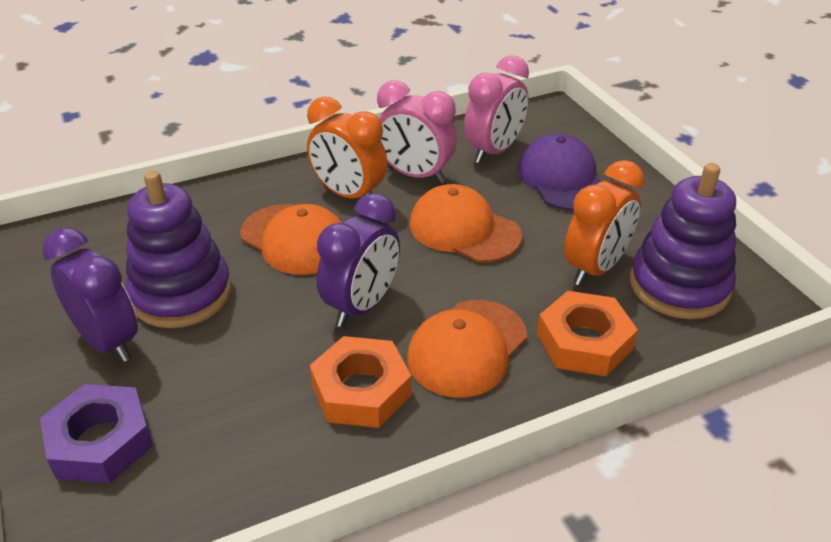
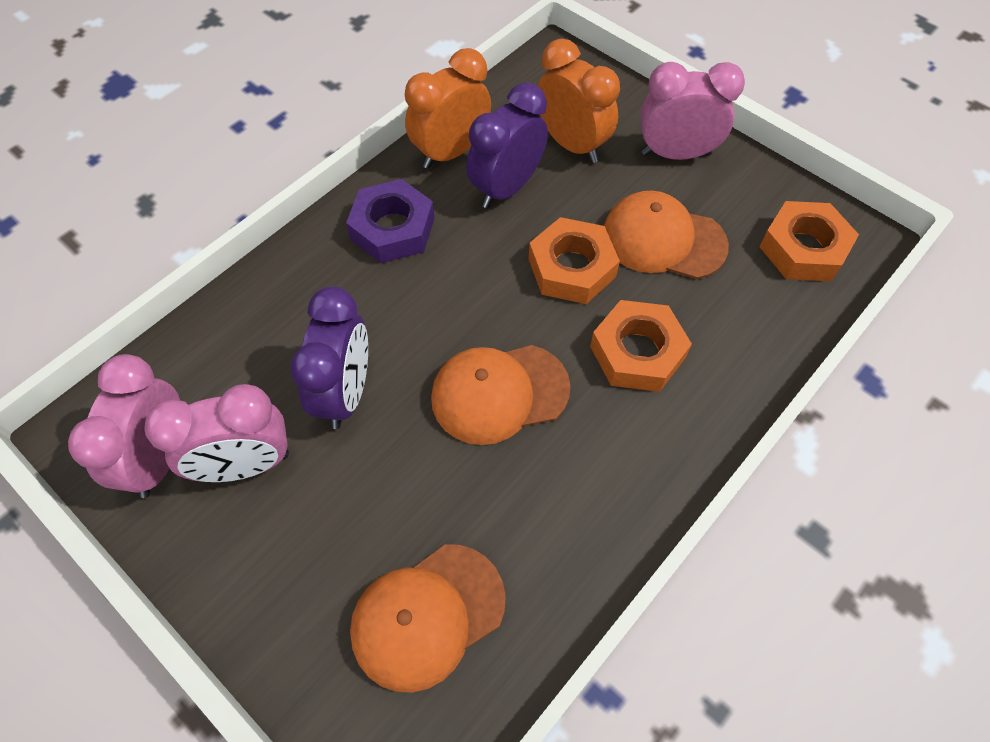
orange nut: [310,336,411,428] [537,291,638,376] = 2 -> [529,217,620,304] [590,300,692,392] [759,201,859,281] = 3
pink clock: [377,80,457,183] [464,55,529,164] = 2 -> [68,354,180,498] [144,384,289,482] [641,62,745,160] = 3
purple cap: [518,134,601,211] = 1 -> none = 0
purple stacking toy: [126,171,232,328] [630,163,736,319] = 2 -> none = 0

